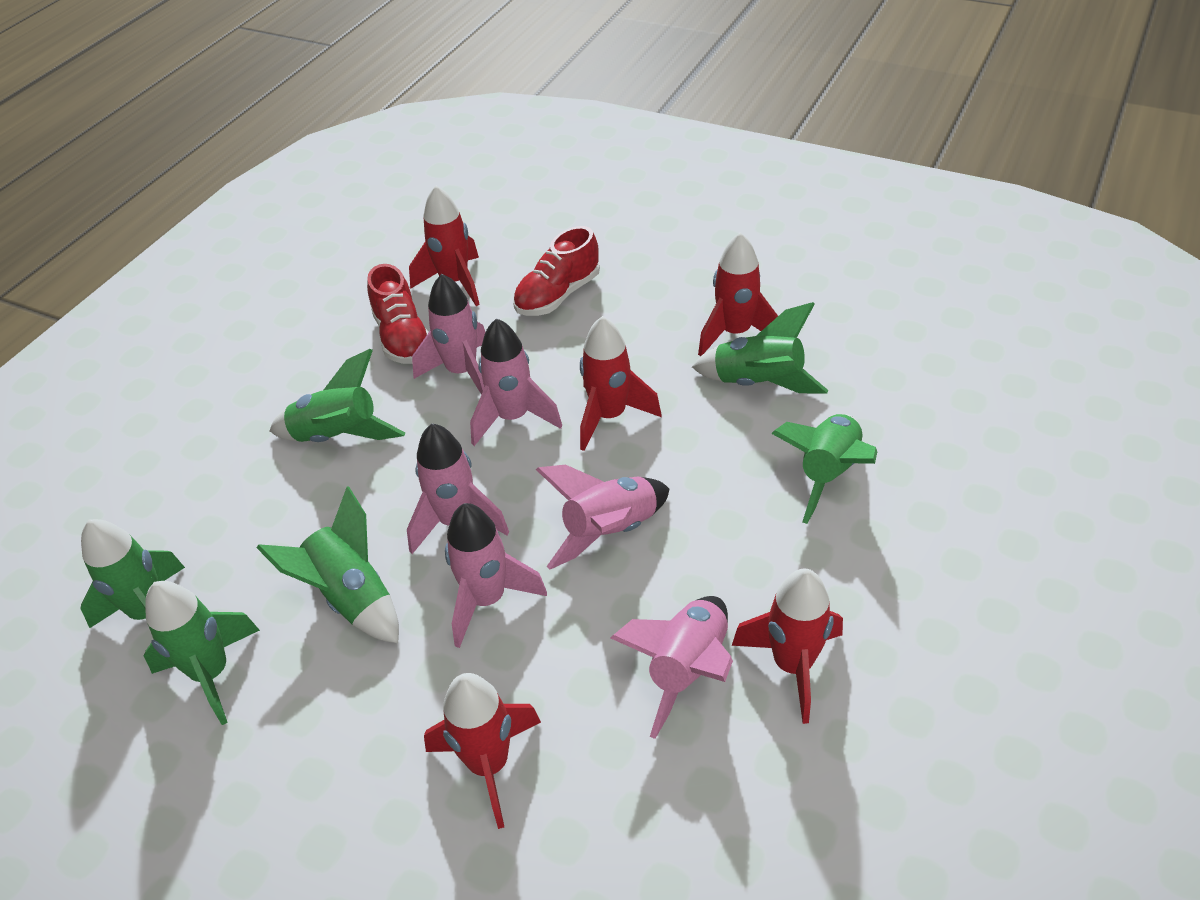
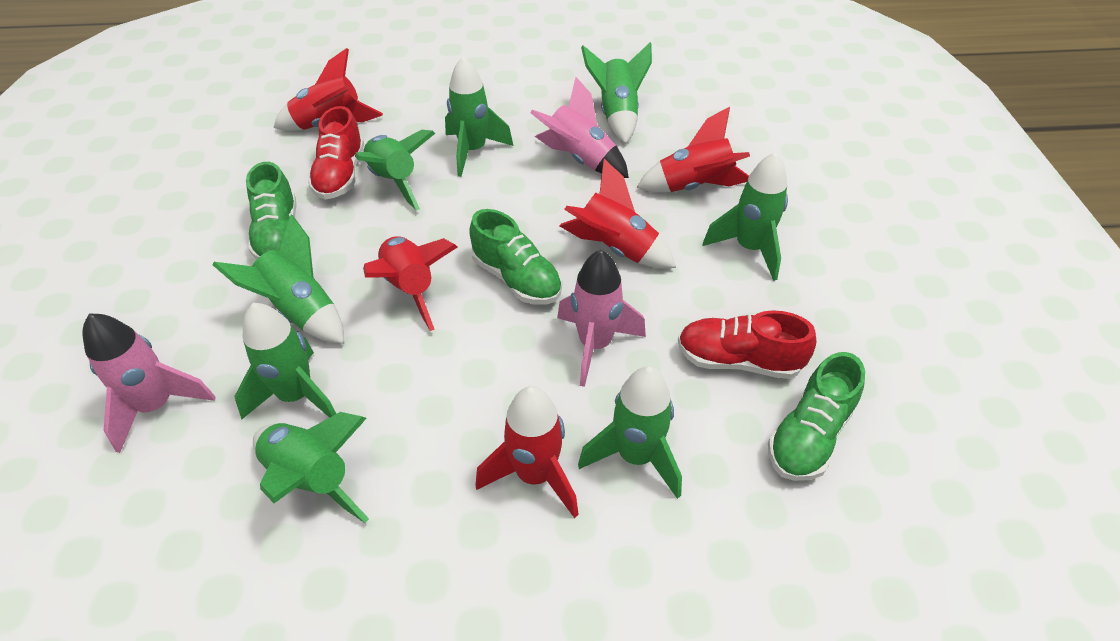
green rocket: [80,519,185,628] [144,581,260,725] [257,486,399,643] [270,349,405,442] [692,302,828,393] [771,414,877,524] = 6 -> [213,215,344,344] [234,303,336,420] [253,412,369,523] [355,130,435,210] [445,57,513,177] [578,366,682,499] [581,42,652,144] [703,152,788,281] = 8
green shoe: none = 0 -> [246,162,297,260] [469,209,562,305] [768,352,865,481] = 3
pink rocket: [407,423,509,554] [412,274,485,395] [445,503,547,648] [470,318,562,446] [536,464,669,570] [611,596,733,739] = 6 -> [83,313,216,453] [530,77,629,178] [557,250,646,387] = 3

